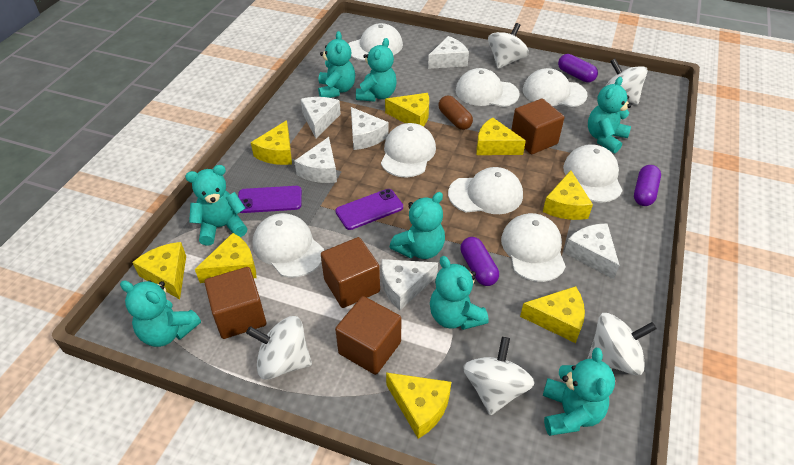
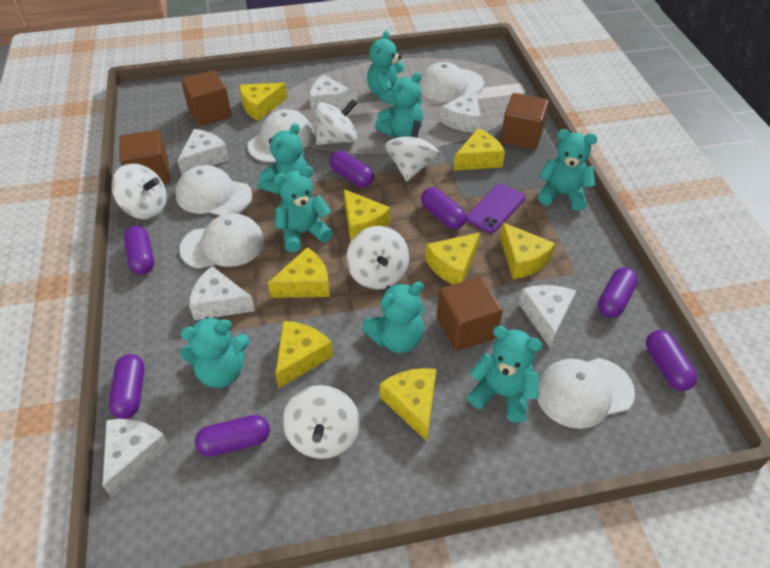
brown capsule: [438,95,473,130] = 1 -> none = 0
purple capsule: [460,237,499,286] [558,54,598,82] [634,165,661,206] = 3 -> [109,354,144,419] [124,226,154,275] [195,415,270,457] [330,151,374,187] [421,187,466,229] [598,267,638,318] [646,330,697,391] = 7
purple phone: [238,186,302,213] [335,189,403,230] = 2 -> [466,184,525,233] = 1
white cap: [252,213,324,277] [349,23,403,61] [381,123,436,178] [448,167,523,214] [456,68,519,107] [501,213,566,282] [523,68,588,107] [563,144,623,202] = 8 -> [175,165,252,216] [179,213,264,269] [247,109,314,162] [419,62,484,102] [537,358,635,429] = 5

